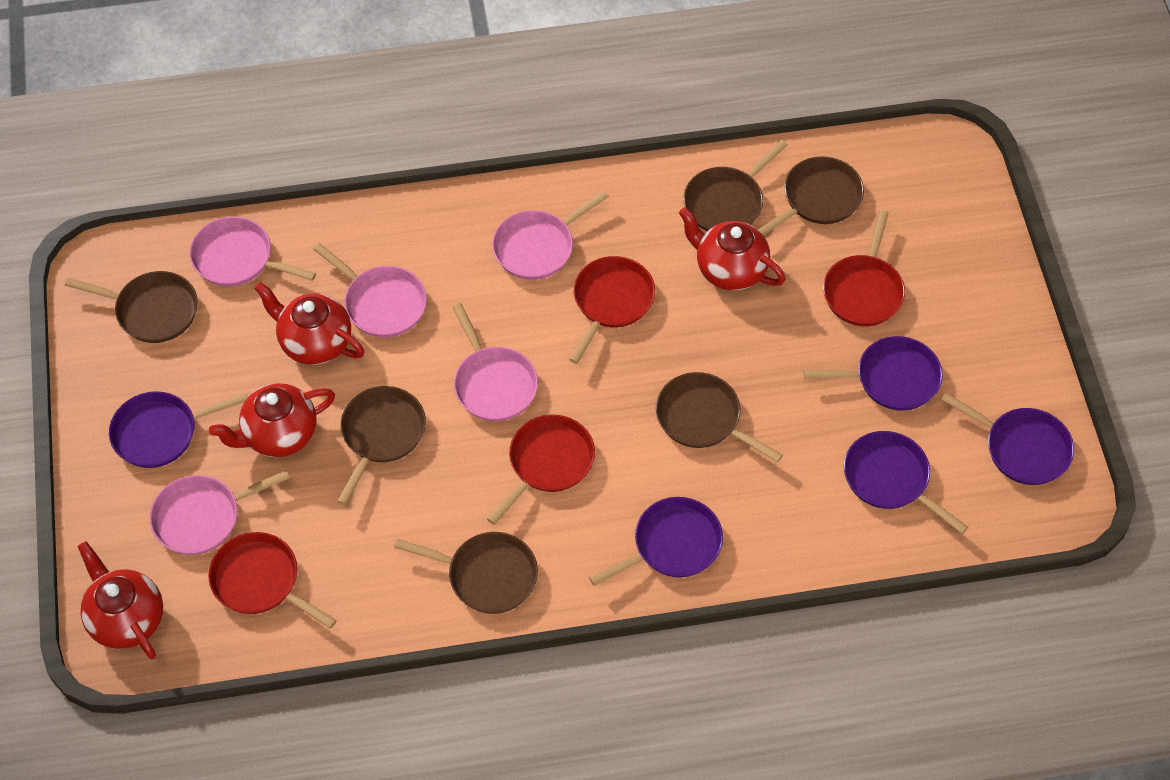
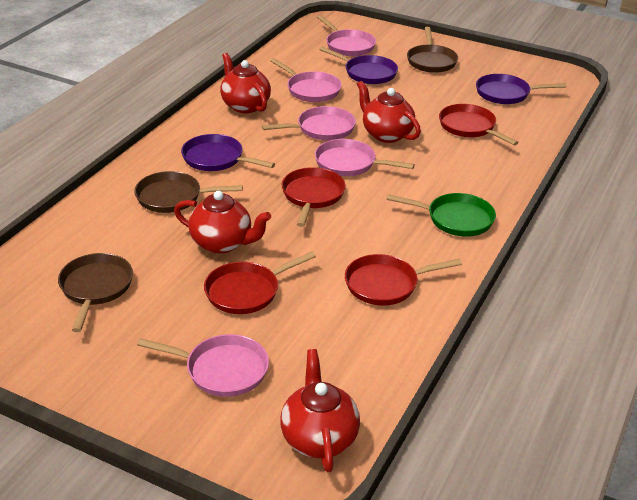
brown pan: [65,271,198,343] [337,386,426,505] [394,532,538,614] [656,372,783,462] [684,140,787,231] [758,156,864,235] = 6 -> [58,253,133,332] [134,171,243,213] [407,27,458,73] = 3
green pan: none = 0 -> [386,193,496,237] = 1
purple pan: [109,391,247,468] [589,497,723,586] [803,336,943,411] [844,431,968,534] [941,393,1074,485] = 5 -> [181,134,275,171] [319,47,398,84] [476,74,567,104] = 3

